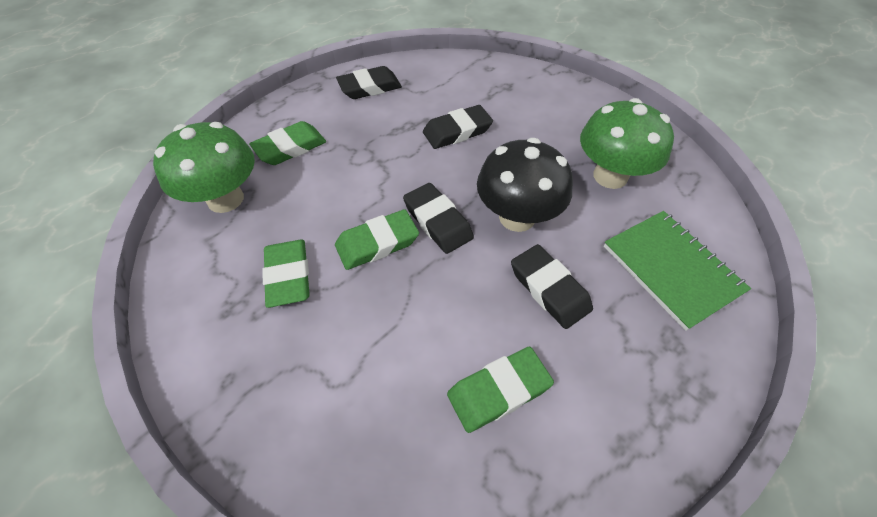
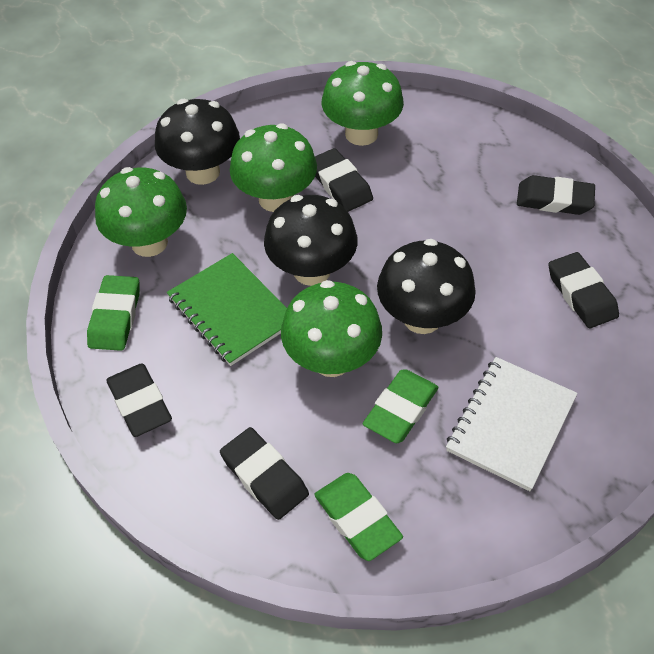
black eraser: [336,66,402,99] [403,183,474,254] [423,105,493,149] [511,244,593,329] = 4 -> [106,364,172,437] [220,427,309,520] [315,148,373,212] [517,175,595,215] [548,252,619,328] = 5
black mushroom: [477,138,573,232] = 1 -> [155,99,240,185] [264,195,358,286] [377,239,476,334] = 3
green eraser: [249,121,326,165] [262,240,310,308] [335,209,419,270] [447,347,554,433] = 4 -> [87,275,140,351] [314,473,403,561] [363,369,438,443] = 3
green mushroom: [153,122,255,213] [580,98,674,189] = 2 -> [95,167,187,257] [230,124,317,212] [281,280,382,377] [322,61,404,146] = 4
white notebook: none = 0 -> [446,357,578,491] = 1

